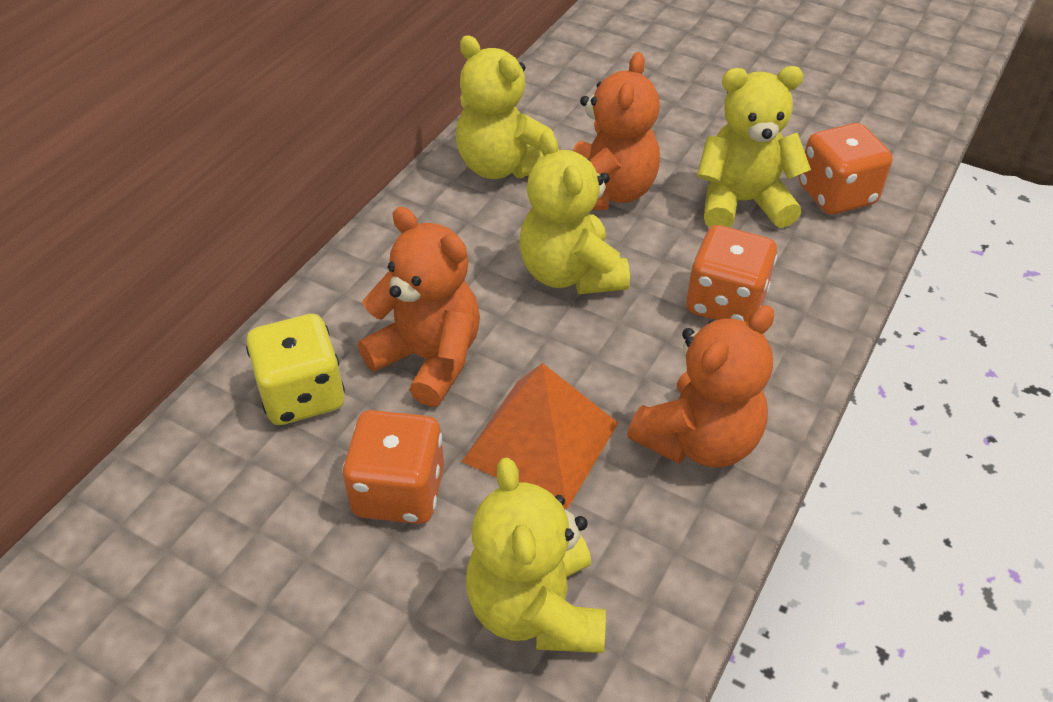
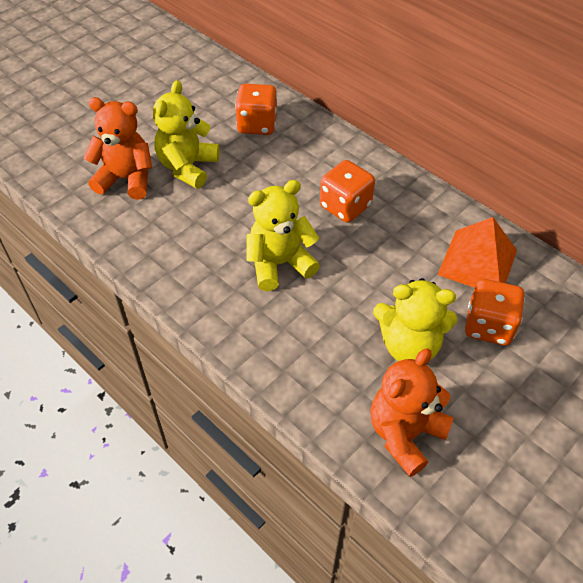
orange teddy bear: [358,207,480,407] [573,52,660,210] [627,305,774,467] = 3 -> [84,97,152,200] [370,348,454,477] = 2
yellow dice: [246,314,345,425] = 1 -> none = 0
yellow teddy bear: [456,35,559,179] [466,457,606,653] [519,131,630,294] [697,66,811,228] = 4 -> [153,80,220,188] [246,180,320,291] [373,278,457,361] = 3

